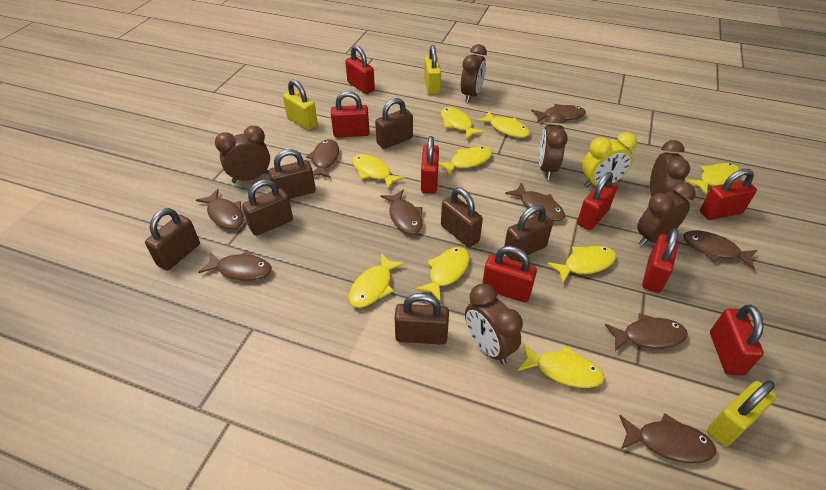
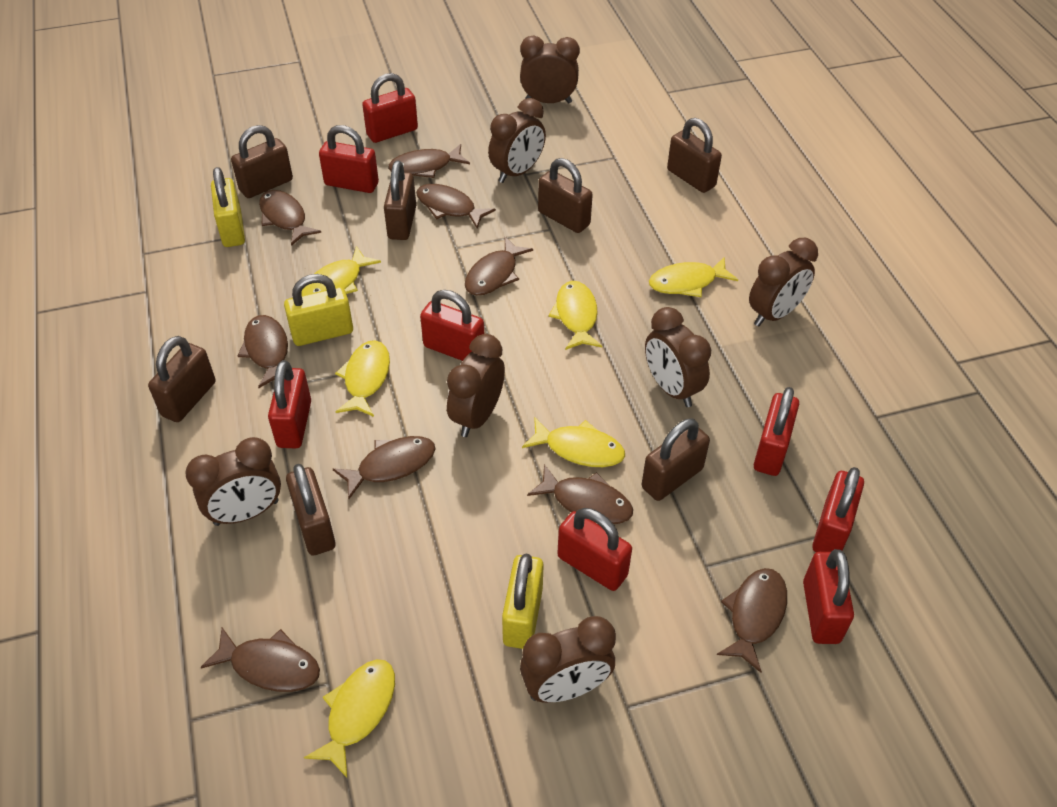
brown clock: [215,126,270,183] [461,44,487,102] [465,283,523,364] [539,112,568,179] [637,182,696,246] [650,140,690,197] = 6 -> [185,437,281,526] [447,334,505,437] [488,98,546,183] [520,36,580,103] [520,616,616,703] [645,307,711,407] [749,238,818,327] = 7
yellow clock: [582,132,637,188] = 1 -> none = 0
yellow fish: [348,253,405,308] [352,154,405,189] [416,247,470,302] [438,147,492,176] [441,107,484,140] [477,111,530,138] [518,343,605,388] [547,246,616,283] [686,163,740,194] = 9 -> [301,246,381,296] [304,659,395,777] [335,340,390,417] [522,417,625,467] [549,281,602,350] [649,257,738,297] = 6

